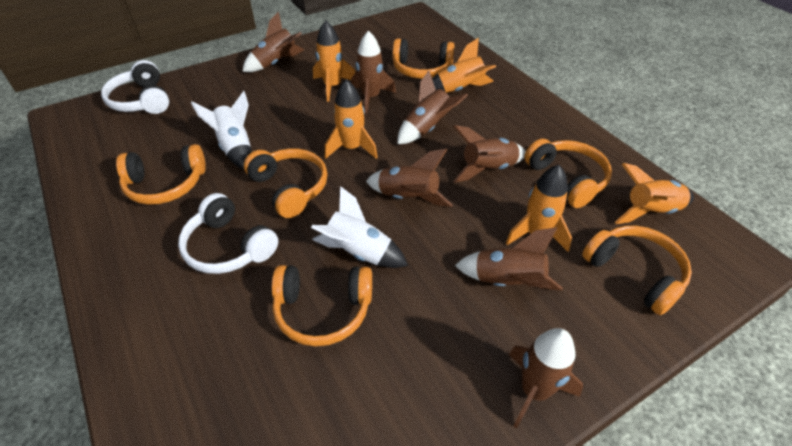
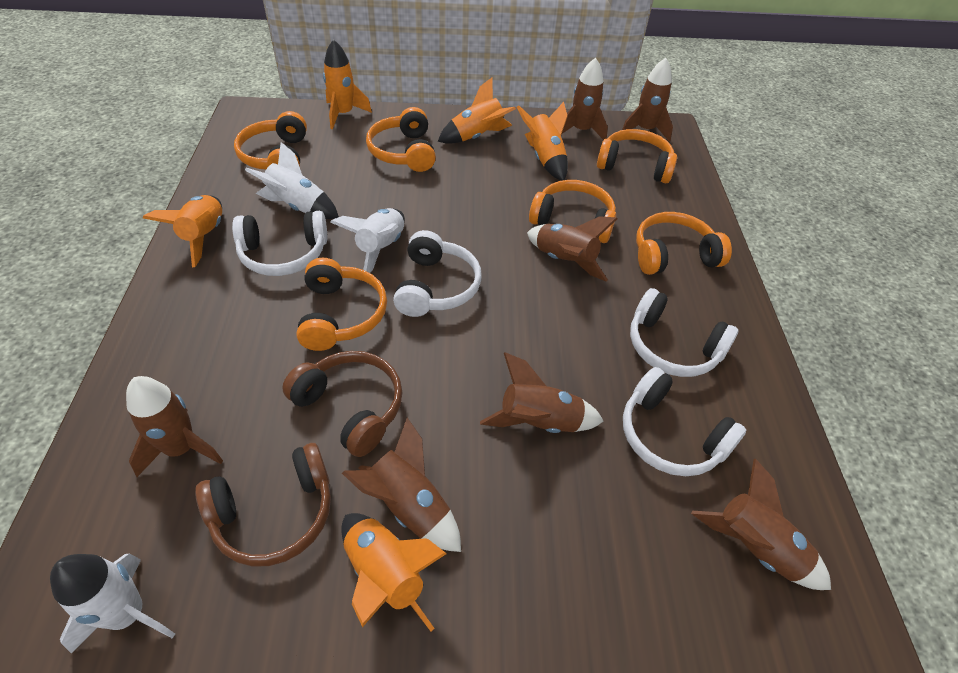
brown headphones: none = 0 -> [195,443,331,567] [282,351,403,457] = 2
white headphones: [101,60,169,114] [178,193,278,274] = 2 -> [232,211,327,276] [393,230,482,317] [623,367,746,476] [630,288,738,377] = 4
white rocket: [191,91,251,170] [311,186,408,268] = 2 -> [50,553,175,653] [245,142,339,219] [330,208,405,273] = 3

